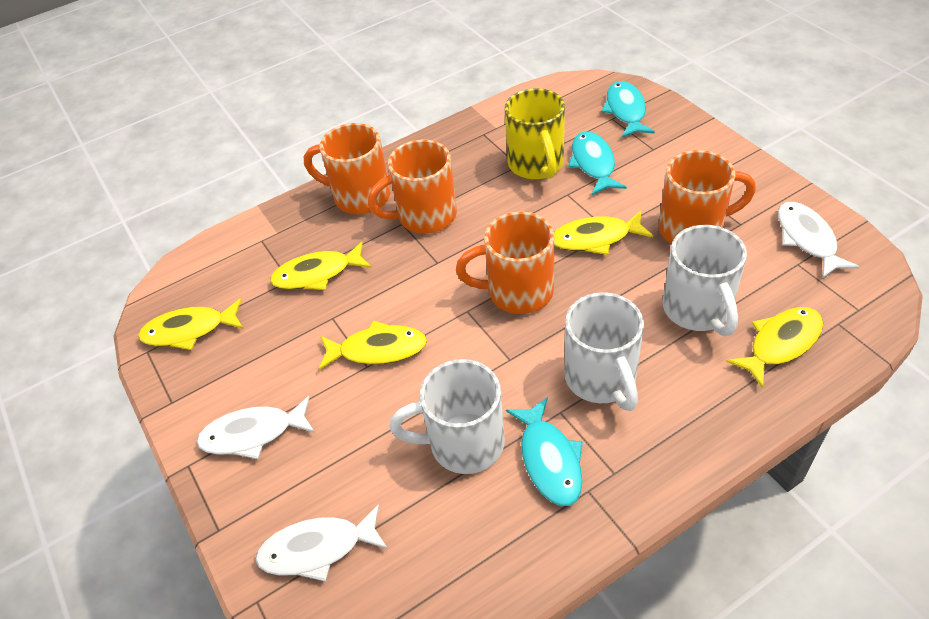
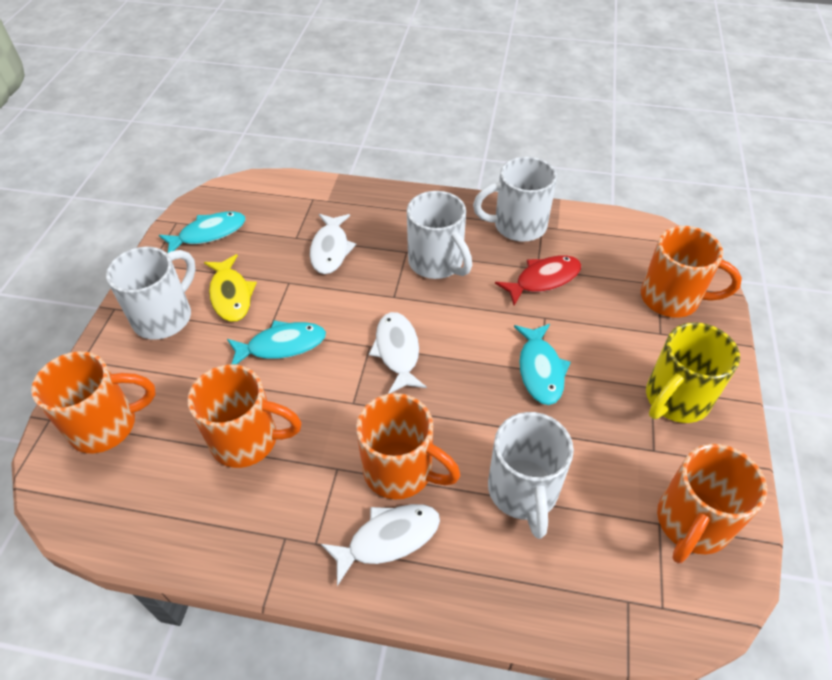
orange mug: [304,123,390,214] [368,139,457,234] [456,212,554,314] [659,150,756,244] = 4 -> [31,351,156,453] [188,364,302,468] [356,393,461,499] [641,226,742,318] [657,444,767,563] = 5
red fish: none = 0 -> [495,255,582,305] = 1
white mug: [389,359,505,474] [564,292,644,411] [662,225,747,336] = 3 -> [106,247,196,339] [407,191,472,279] [473,156,557,242] [488,412,574,539] = 4
yellow fish: [138,299,244,350] [270,242,372,290] [318,320,427,370] [554,211,653,255] [726,307,823,388] = 5 -> [204,254,257,322] = 1

